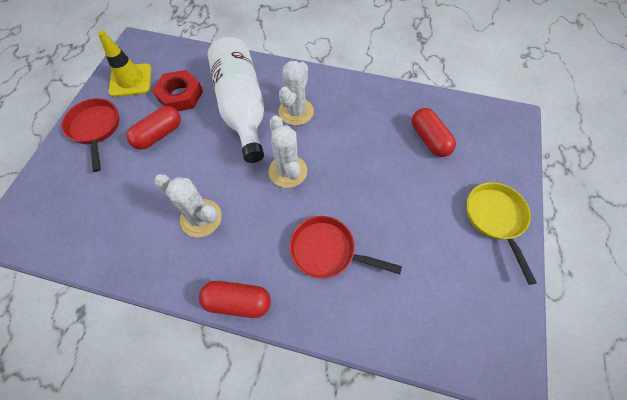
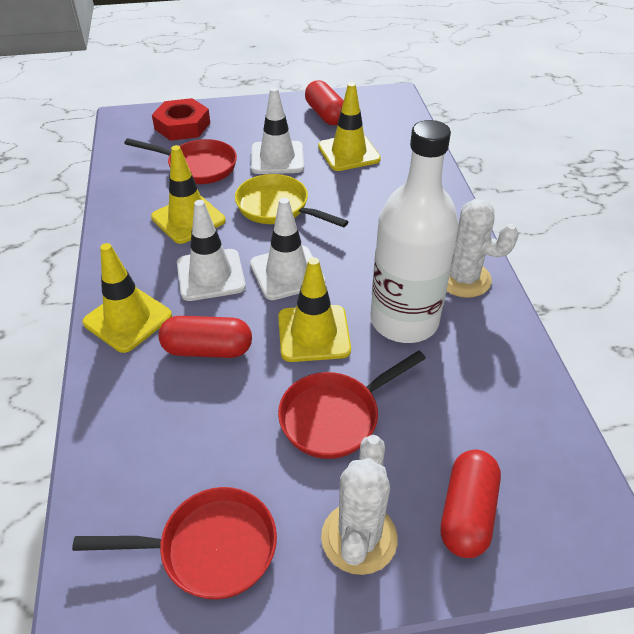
red pan: [62,98,120,172] [289,216,402,278] = 2 -> [72,487,277,600] [124,138,237,184] [278,350,426,459] = 3
white cactus: [155,174,222,237] [268,115,307,188] [279,61,314,125] = 3 -> [321,435,398,575] [446,199,519,298] = 2
white traffic cone: none = 0 -> [177,200,246,301] [250,198,325,300] [251,87,304,174] = 3
yellow traffic cone: [98,31,152,97] = 1 -> [83,243,172,353] [151,145,226,244] [278,257,351,362] [318,82,381,171] = 4

